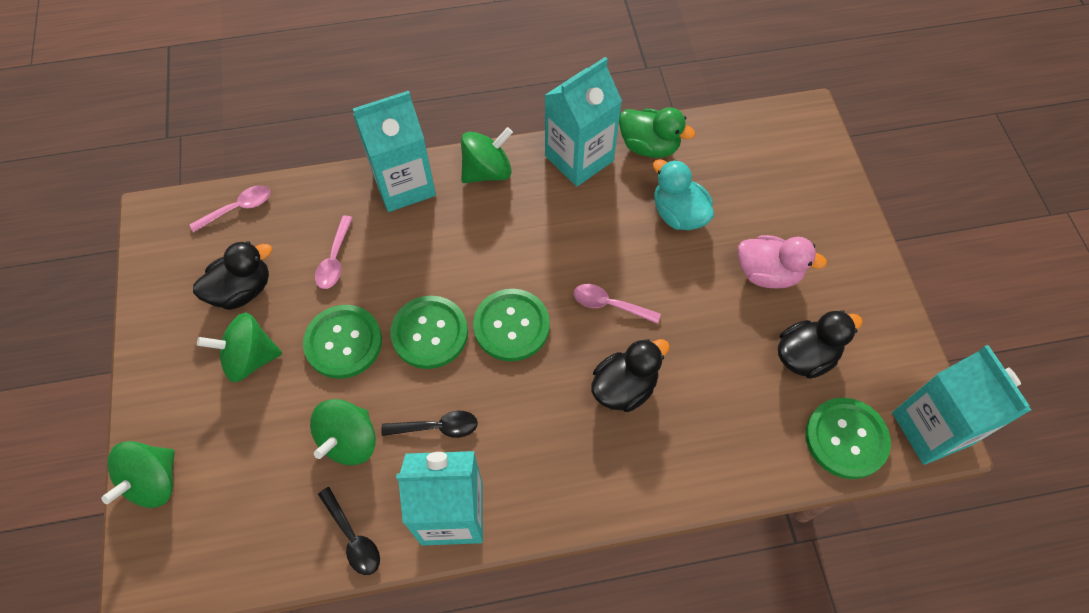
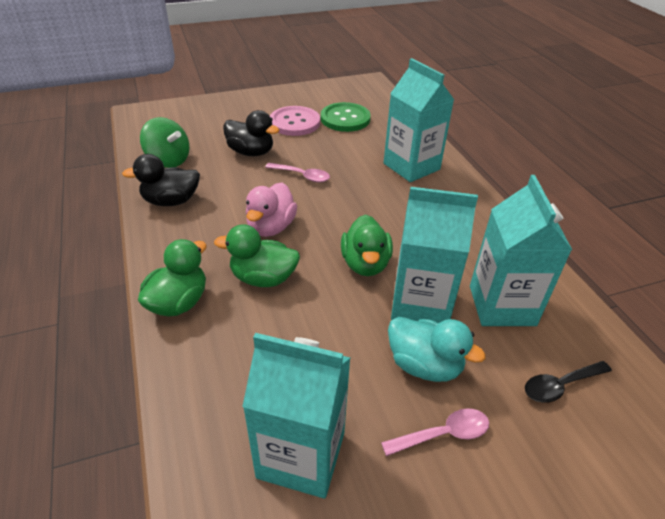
black duck: [193,241,272,310] [591,339,670,412] [778,310,863,379] = 3 -> [122,154,200,206] [223,110,279,156] = 2
black spoon: [318,487,380,575] [381,411,478,438] = 2 -> [525,361,612,403] = 1
green button: [303,305,382,379] [390,296,468,369] [473,289,550,361] [806,398,891,479] = 4 -> [321,102,371,132] = 1
green duck: [619,107,695,158] = 1 -> [138,239,207,317] [214,224,300,287] [341,215,393,276] = 3
green spinning top: [101,441,175,508] [197,313,282,382] [310,399,376,465] [461,127,513,183] = 4 -> [140,117,189,168] = 1
pink button: none = 0 -> [270,106,320,136] = 1
pink spoon: [189,185,270,233] [315,215,353,289] [573,284,661,324] = 3 -> [265,163,330,182] [381,408,489,456] = 2

